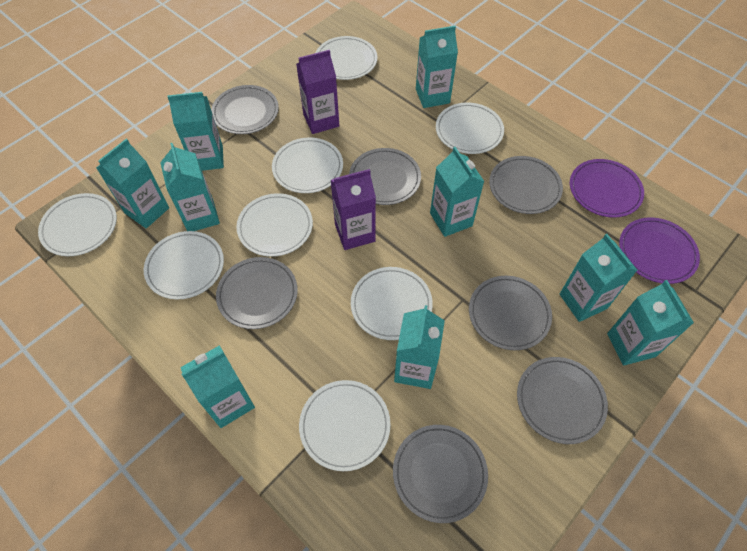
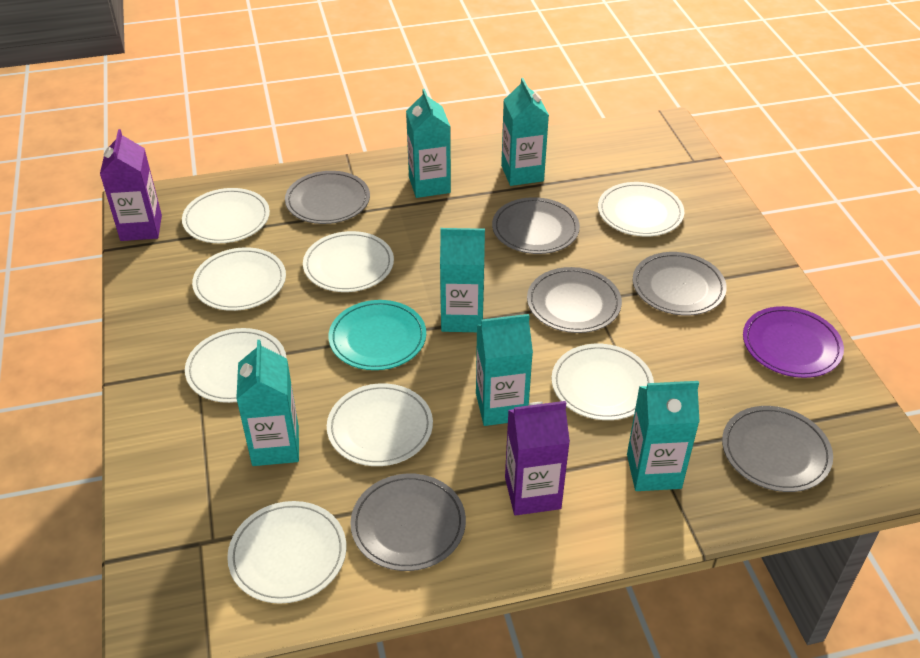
grey plate: [211,85,279,134] [216,257,298,329] [349,148,421,205] [393,425,488,523] [469,276,552,350] [489,156,563,214] [517,357,608,444] = 7 -> [285,171,370,224] [350,473,466,571] [492,197,580,254] [527,267,622,333] [633,252,727,316] [722,406,833,492] = 6
purple plate: [570,159,644,218] [619,217,700,284] = 2 -> [743,306,844,378] = 1
turquoise carton: [96,139,169,228] [160,143,220,231] [167,92,224,171] [181,345,255,428] [394,305,445,389] [416,26,458,108] [430,147,484,237] [560,234,637,322] [607,280,694,366] = 9 -> [236,340,299,466] [406,89,451,198] [440,228,485,332] [476,314,533,426] [501,78,549,186] [627,381,700,491] = 6
turquoise plate: none = 0 -> [328,300,426,370] = 1

